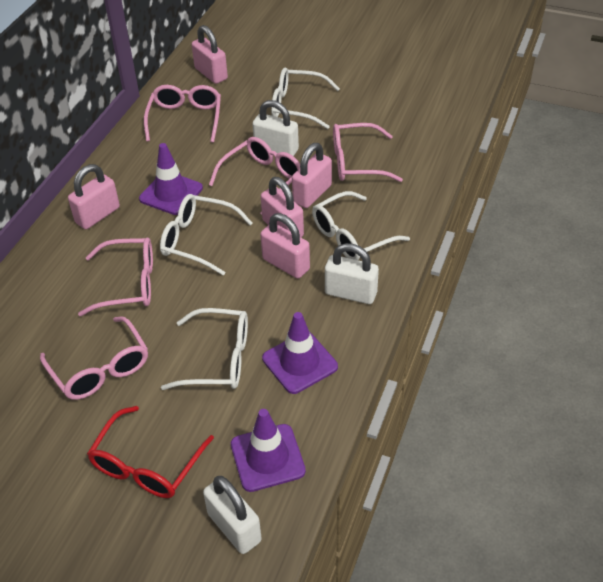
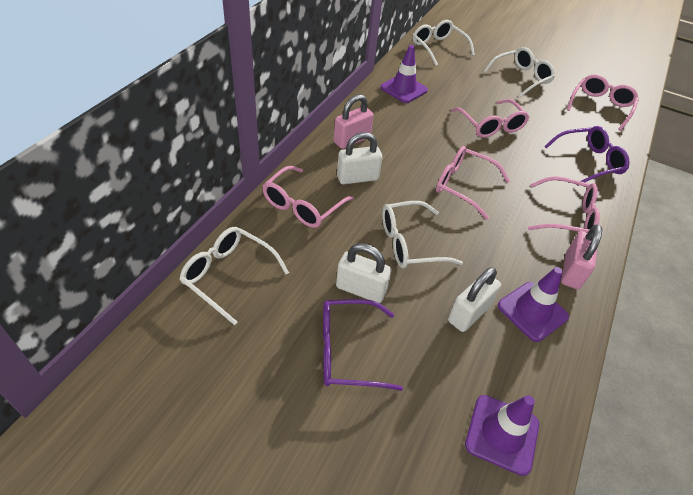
pink padlock: [68,164,120,229] [192,25,228,84] [260,213,310,279] [261,177,304,237] [292,143,332,208] = 5 -> [334,94,374,149] [561,224,602,289] = 2
purple glasses: none = 0 -> [323,299,403,391] [544,126,630,186] = 2
red glasses: [87,406,214,498] = 1 -> none = 0

